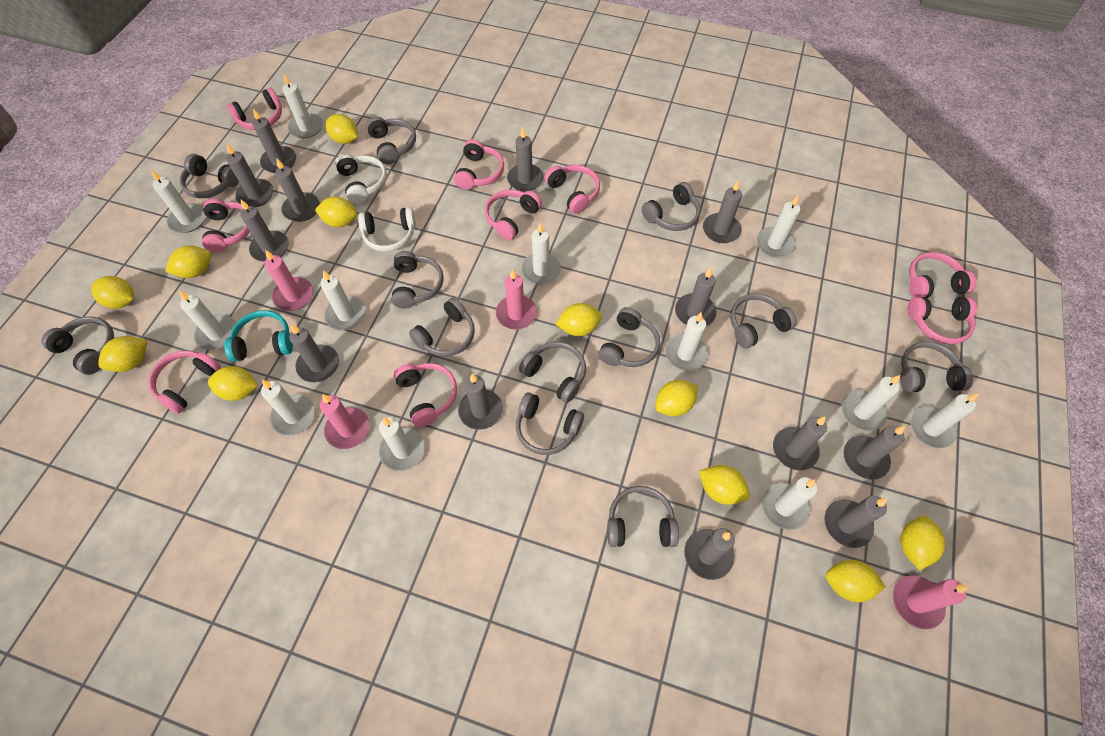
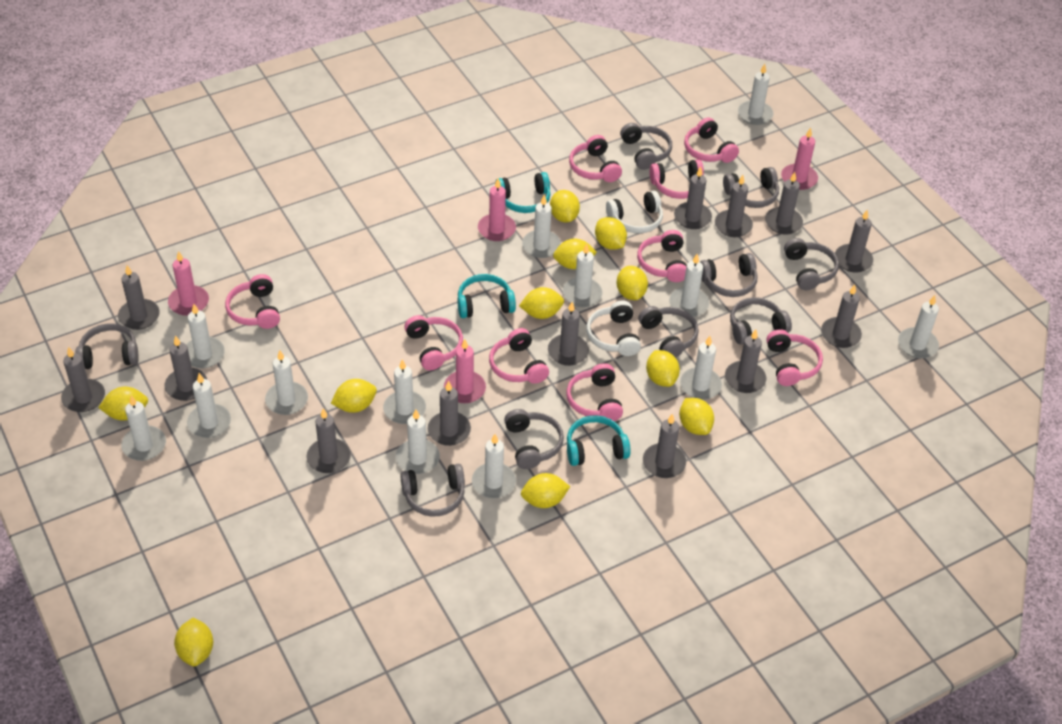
grey headphones: [41,317,114,375] [180,154,239,198] [366,117,416,164] [391,251,444,308] [409,298,475,357] [516,392,584,455] [519,342,586,403] [598,307,660,367] [607,486,679,547] [642,182,701,231] [730,294,797,349] [900,341,973,392] = 12 -> [75,323,139,369] [400,464,465,517] [504,409,564,469] [620,123,672,170] [638,306,699,358] [700,253,758,297] [723,167,779,208] [730,297,792,345] [784,238,839,290] = 9
turquoise headphones: [224,310,293,362] = 1 -> [457,274,516,318] [495,172,550,213] [567,415,631,466] = 3
white candle: [151,170,206,233] [179,291,236,350] [261,380,315,435] [282,74,323,138] [320,270,366,330] [379,417,425,471] [521,223,561,284] [665,313,708,371] [757,195,800,257] [762,477,817,530] [841,375,900,431] [911,393,979,448] = 12 -> [121,396,166,461] [186,304,225,369] [187,373,231,438] [265,350,308,415] [383,359,426,424] [396,410,440,474] [472,434,516,498] [522,195,561,258] [563,244,603,307] [669,254,709,317] [680,336,722,400] [738,64,773,125] [898,295,939,359] = 13

